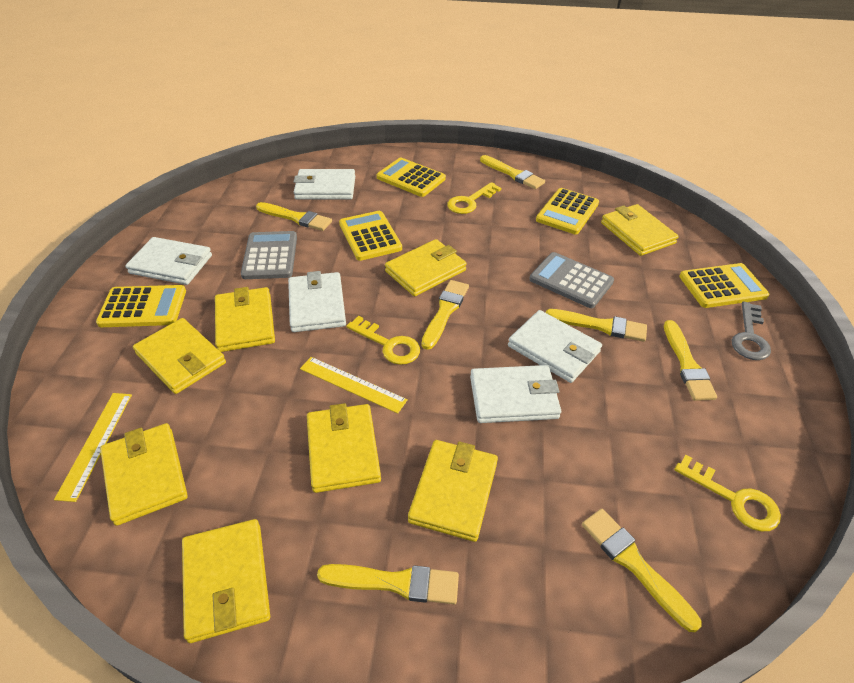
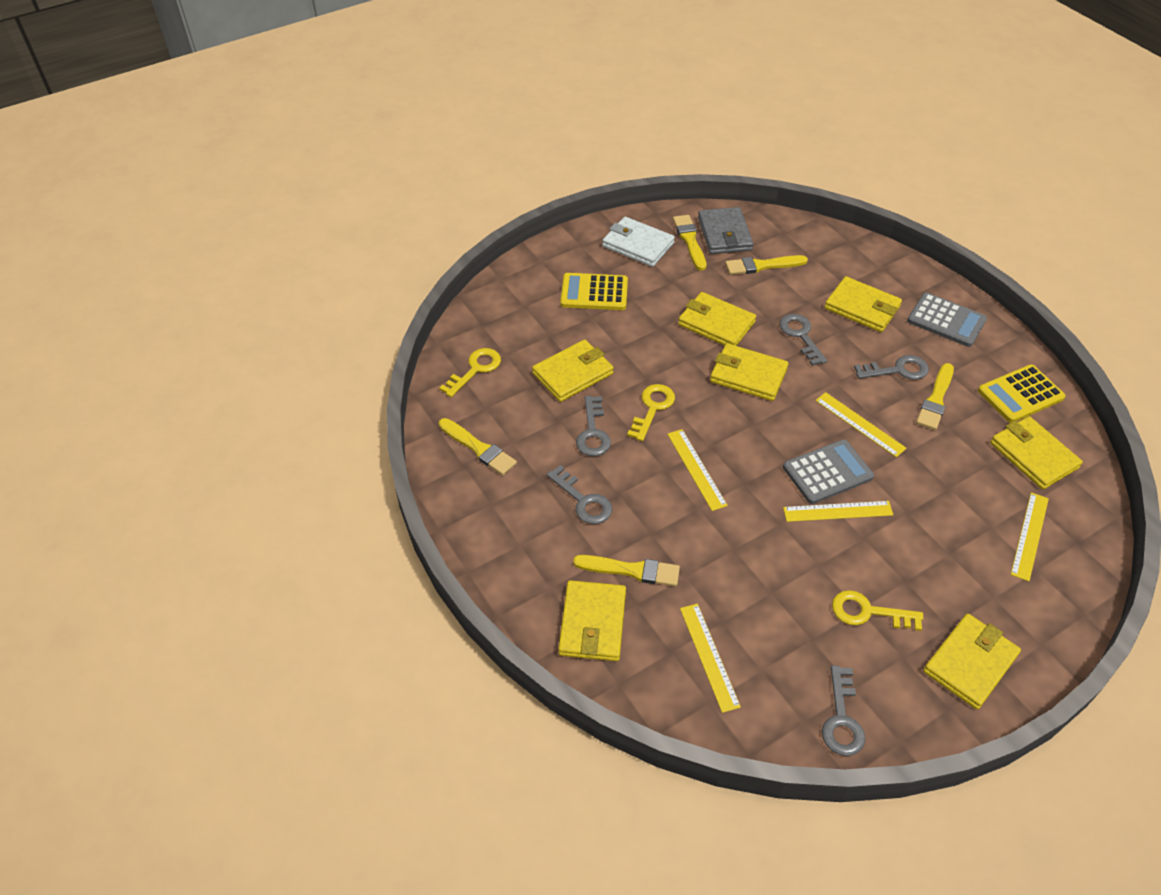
grey key: [732,302,771,360] = 1 -> [547,465,612,524] [576,396,611,456] [779,314,827,366] [822,665,865,756] [854,355,929,380] = 5
grey wallet: none = 0 -> [698,207,753,254] = 1
white wallet: [126,237,212,285] [288,271,346,332] [294,169,355,199] [470,365,561,423] [508,310,602,383] = 5 -> [602,217,675,267] = 1
yellow brush: [256,202,332,231] [317,564,459,604] [421,280,469,350] [480,155,545,189] [546,309,647,342] [582,509,702,632] [664,320,717,401] = 7 -> [439,418,517,476] [573,555,680,586] [673,215,706,271] [725,255,808,275] [916,363,954,430] = 5
yellow calculator: [96,285,186,327] [339,211,402,261] [377,158,446,197] [536,188,599,234] [679,263,769,308] = 5 -> [560,273,628,310] [978,364,1066,423] = 2
yellow ruler: [54,393,132,502] [300,357,408,414] = 2 -> [667,429,728,511] [680,604,741,713] [783,501,893,522] [815,392,907,457] [1010,492,1049,581] = 5
yellow wallet: [100,423,188,526] [133,318,226,394] [182,519,270,643] [215,287,275,352] [307,403,381,493] [385,239,467,296] [408,440,498,542] [601,204,679,256] = 8 -> [532,339,614,402] [558,580,626,661] [678,292,756,346] [710,343,789,401] [825,276,902,332] [923,614,1021,709] [990,416,1083,489] = 7

